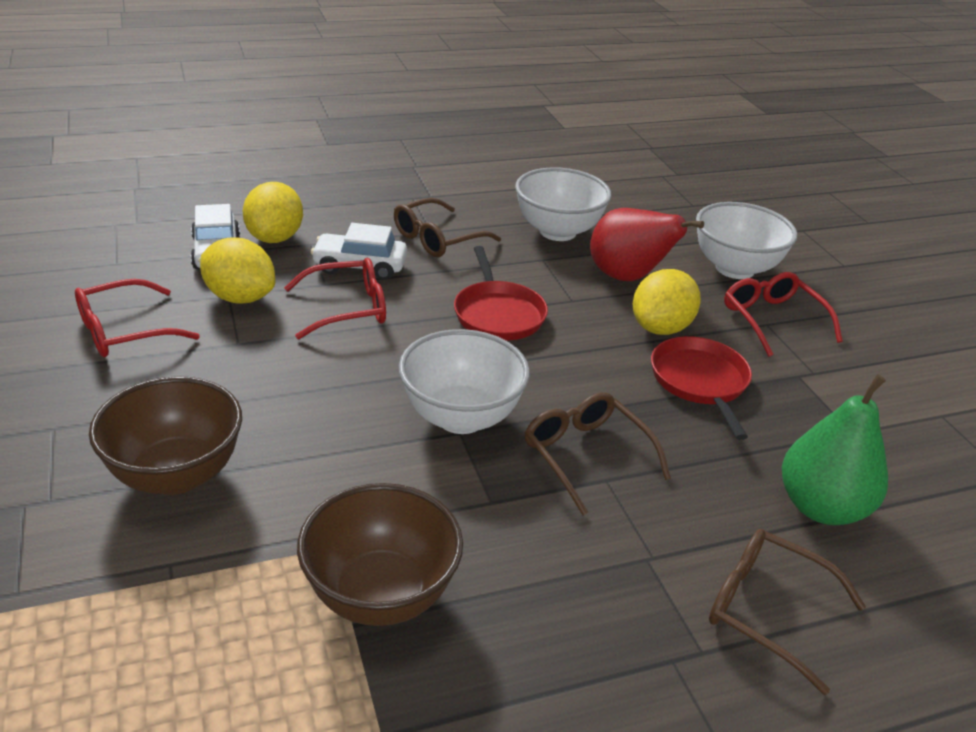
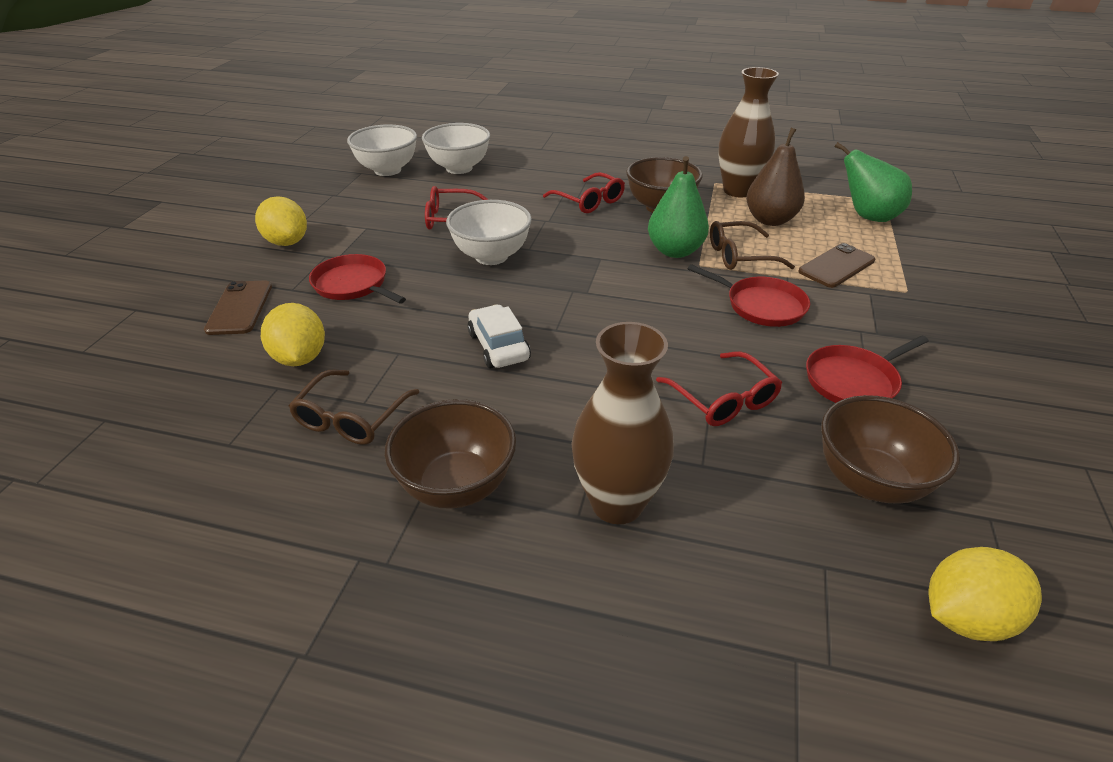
brown bowl: [89,376,242,495] [297,483,463,626] = 2 -> [385,399,516,509] [626,157,703,213] [821,395,960,504] = 3
brown glasses: [394,198,501,257] [524,392,671,515] [709,529,866,695] = 3 -> [289,370,419,445] [710,221,795,270] = 2
brown pear: none = 0 -> [746,128,805,226] = 1
brown phone: none = 0 -> [204,281,272,335] [798,243,875,288] = 2
brown vase: none = 0 -> [571,322,674,524] [718,67,779,198] = 2
green pear: [782,374,888,525] = 1 -> [648,156,709,258] [835,142,912,222] = 2
red pan: [454,246,548,340] [651,336,752,440] = 2 -> [309,254,406,304] [688,264,810,327] [806,335,929,403] = 3
red pear: [590,208,704,281] = 1 -> none = 0
white car: [191,204,240,269] [311,223,407,280] = 2 -> [468,304,531,368] = 1

